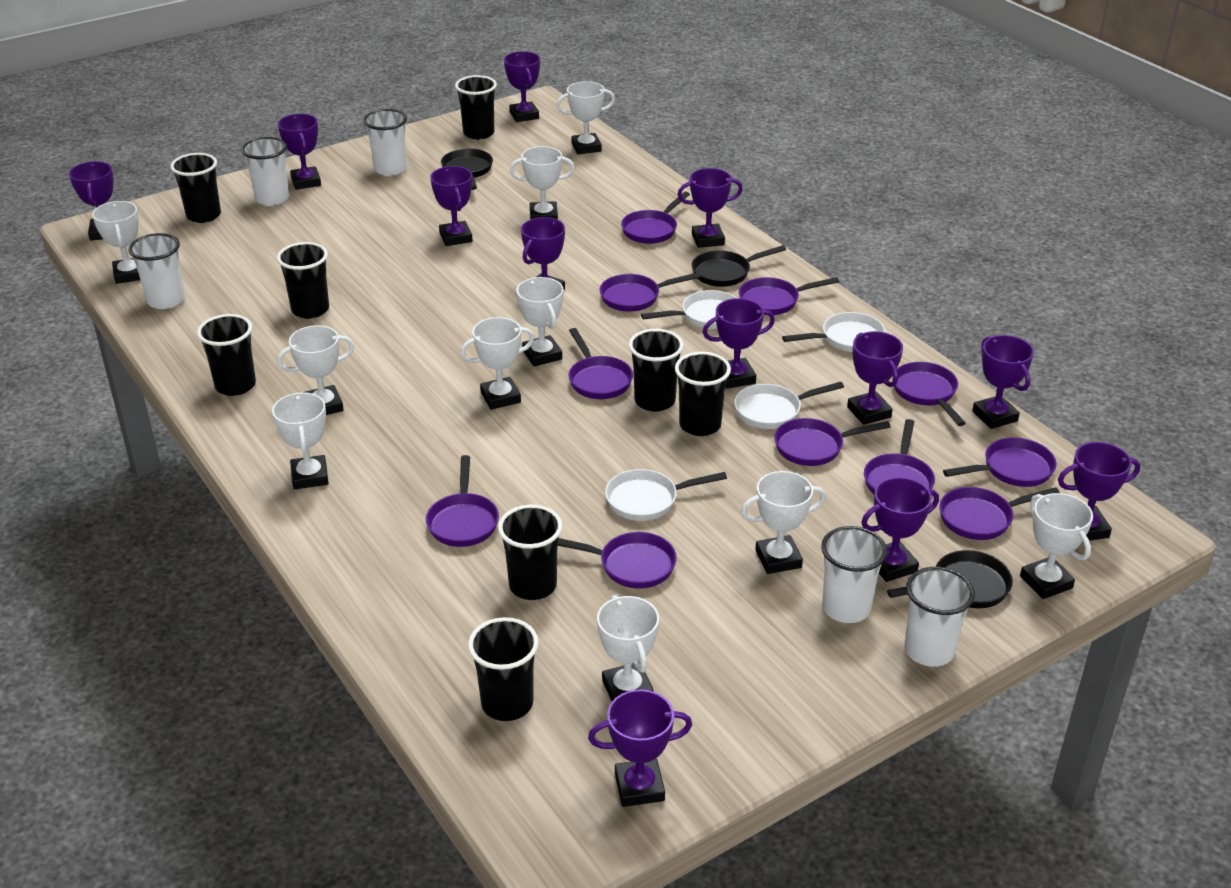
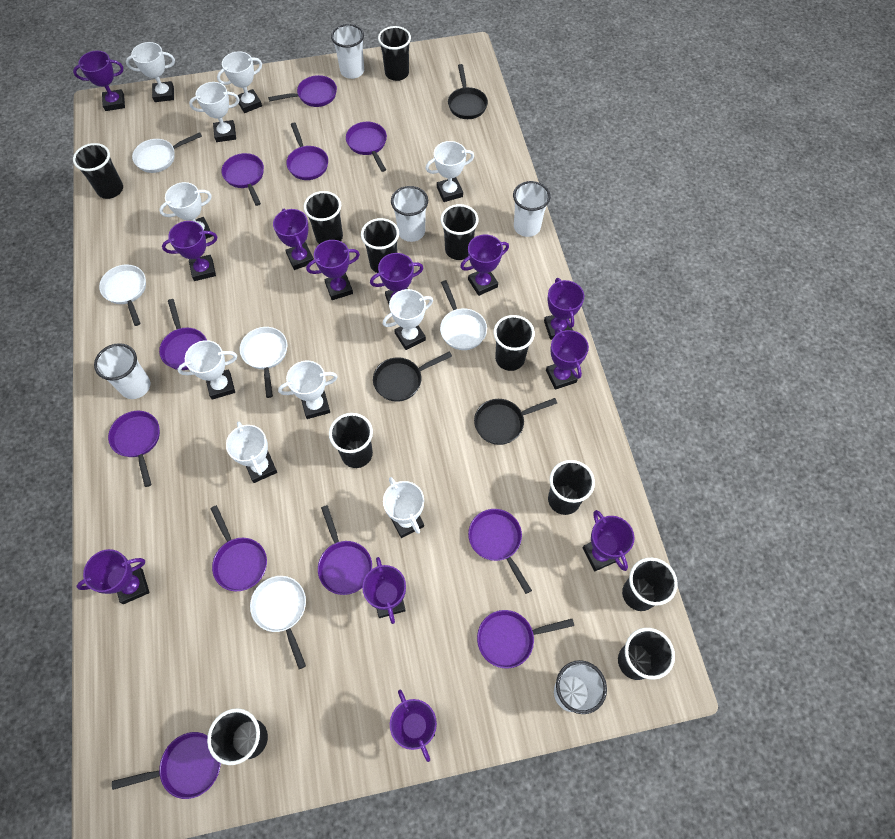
black cup: [170,153,221,223] [197,314,256,396] [277,242,329,319] [455,75,497,140] [468,617,539,721] [498,505,562,600] [629,329,684,412] [675,352,731,436] = 8 -> [73,143,123,199] [207,708,268,765] [304,191,343,244] [329,413,373,468] [361,218,399,273] [378,26,411,81] [441,204,479,260] [494,315,535,371] [548,460,595,515] [618,628,675,680] [622,558,678,611] = 11
white pan: [605,469,727,521] [641,290,737,329] [734,382,844,429] [782,312,885,352] = 4 -> [99,265,146,326] [132,132,202,173] [240,327,287,398] [250,576,306,669] [440,280,487,350] = 5

